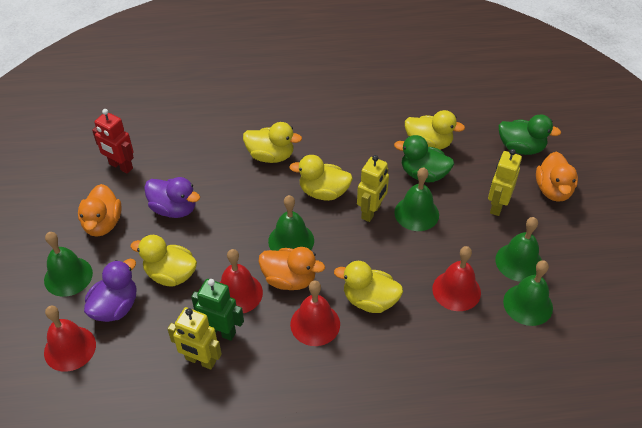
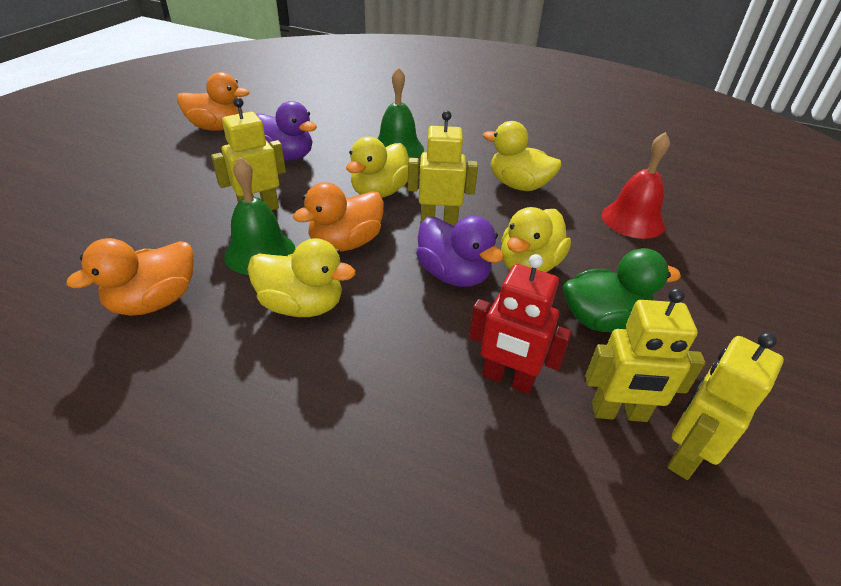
green bell: [44,232,93,297] [268,195,314,251] [394,167,439,231] [495,217,542,282] [503,260,553,326] = 5 -> [224,157,295,275] [378,67,424,158] = 2
green duck: [394,135,454,182] [499,114,561,155] = 2 -> [563,248,681,332] = 1
green robot: [191,279,244,341] = 1 -> none = 0
red bell: [44,306,96,372] [220,249,263,313] [290,281,340,346] [432,246,481,311] = 4 -> [602,132,670,239] = 1
yellow duck: [130,235,197,286] [243,122,302,163] [289,155,353,201] [334,261,403,313] [405,110,465,150] = 5 -> [247,238,356,317] [346,136,409,198] [483,121,562,191] [501,207,571,272] = 4
yellow robot: [167,307,222,370] [357,155,389,222] [488,149,522,216] = 3 -> [211,97,286,210] [408,111,478,226] [585,288,705,422] [667,332,784,480] = 4

